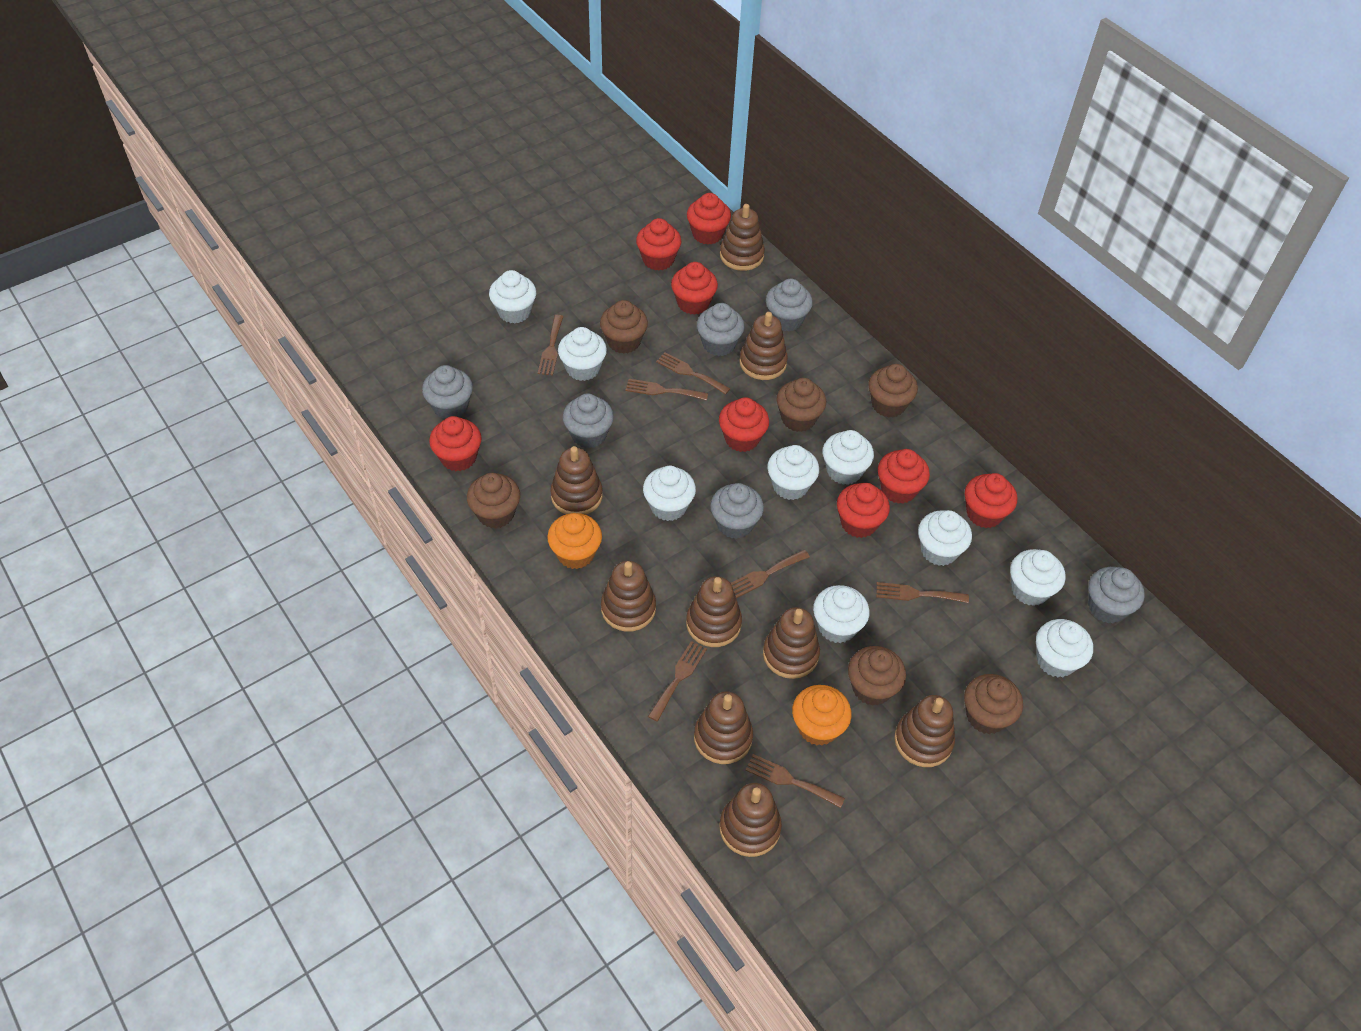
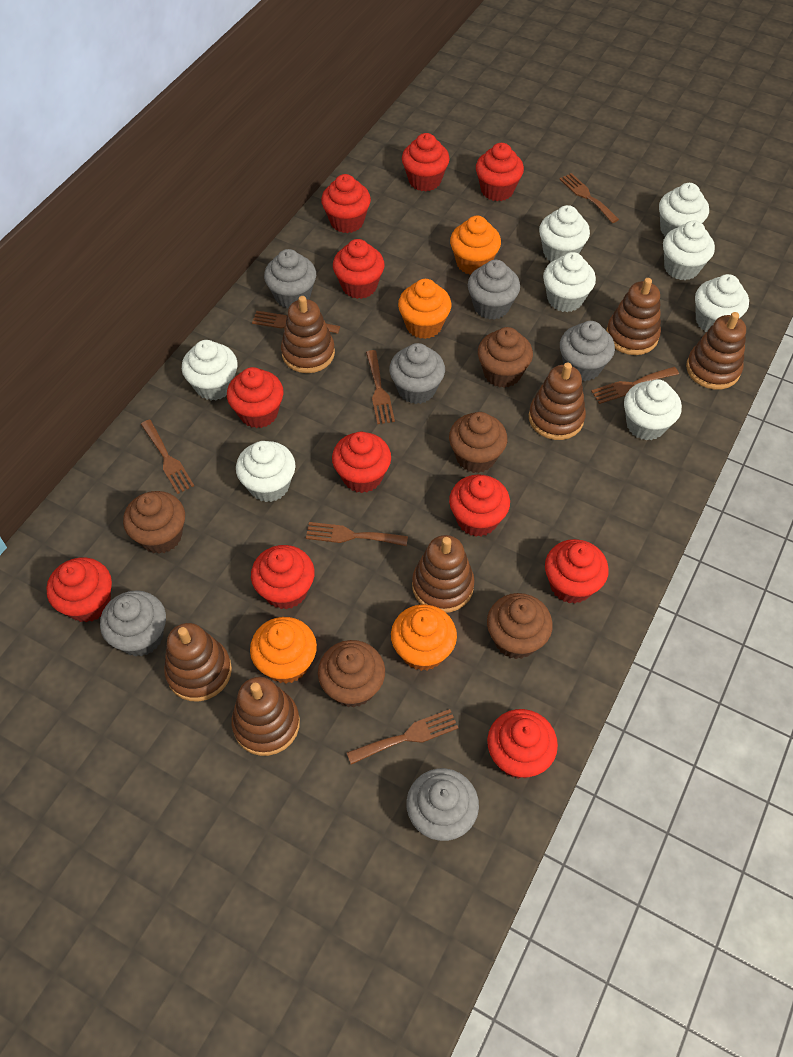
brown cupcake: [467,473,520,528] [600,300,648,354] [777,378,826,432] [848,646,906,706] [868,364,918,418] [964,674,1023,734] = 6 -> [123,491,185,554] [318,640,385,708] [449,412,507,473] [478,327,533,388] [487,593,553,659] = 5
brown stacking toy: [550,446,603,515] [601,561,656,632] [686,576,742,647] [694,691,753,764] [719,783,782,857] [720,204,765,271] [739,312,788,380] [763,607,820,679] [894,695,955,767] = 9 -> [164,623,232,701] [231,677,300,756] [281,296,335,373] [412,535,475,613] [529,362,586,440] [606,278,661,355] [686,312,746,390] = 7
orange cupcake: [547,513,602,569] [792,685,852,746] = 2 -> [250,617,317,684] [391,604,457,671] [398,279,452,339] [450,216,501,275] = 4
red cupcake: [429,416,482,471] [636,218,682,271] [671,262,718,315] [687,193,731,245] [719,397,769,452] [837,483,890,538] [878,449,930,504] [965,473,1017,528] = 8 -> [47,557,112,623] [227,367,284,428] [251,545,315,609] [321,174,371,233] [332,432,391,493] [333,239,384,299] [402,133,450,192] [449,474,510,537] [476,143,524,201] [487,709,558,779] [545,539,609,604] = 11
white cupcake: [489,270,536,324] [558,327,607,381] [643,466,696,521] [767,445,819,500] [813,585,870,643] [823,430,874,485] [918,510,972,566] [1010,549,1065,606] [1036,619,1093,677] = 9 -> [182,340,238,401] [236,441,296,502] [539,205,590,262] [543,252,596,312] [624,379,682,441] [659,183,709,236] [663,221,715,280] [695,274,749,332] = 8

